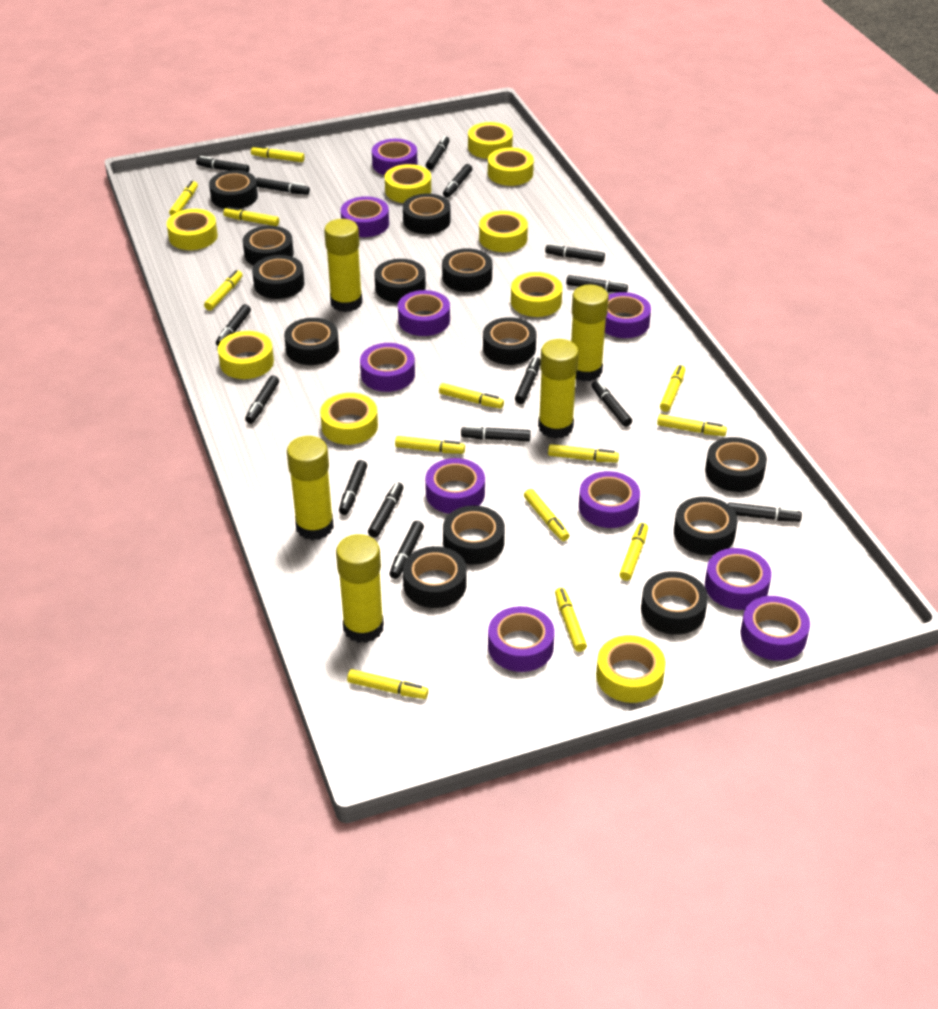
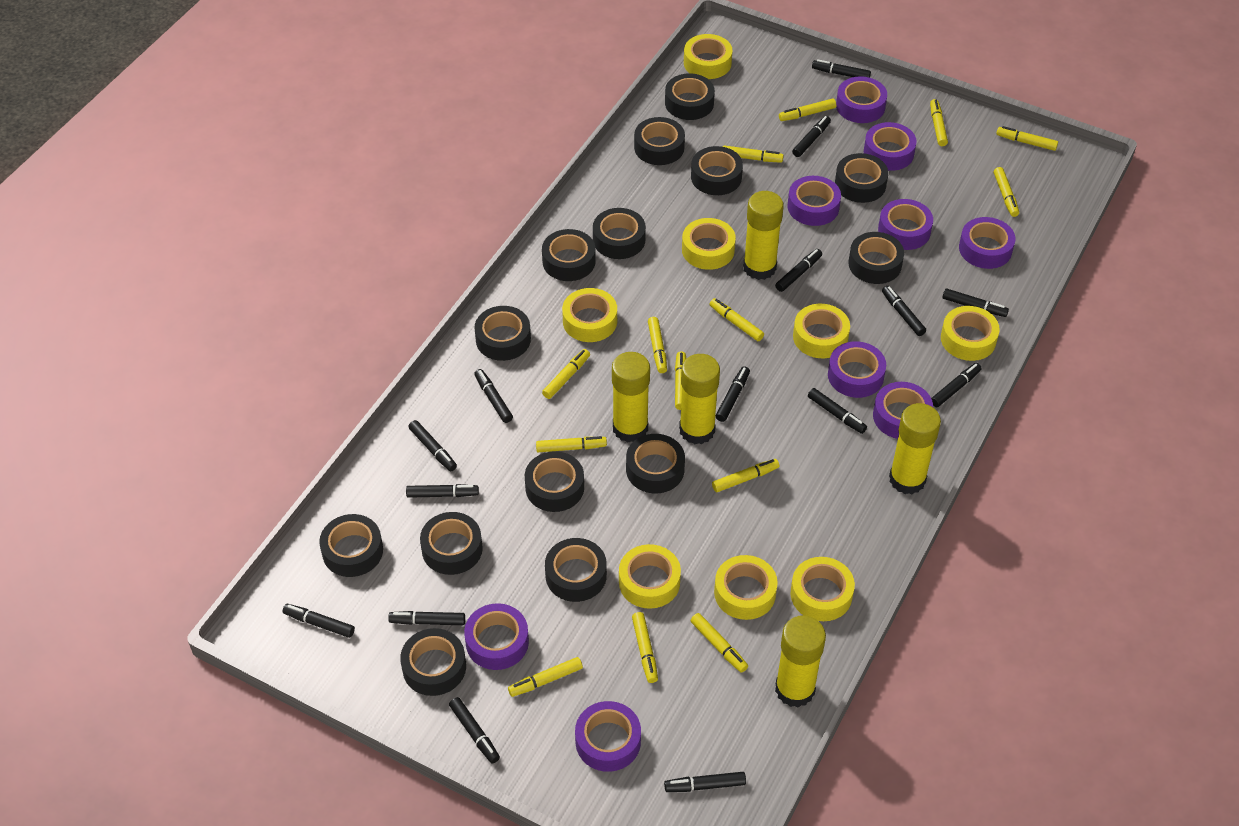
black tape: [209,170,258,209] [243,226,294,266] [252,255,305,299] [284,318,339,365] [374,259,426,303] [403,194,451,234] [403,546,467,608] [442,248,492,292] [443,506,505,565] [483,317,536,365] [641,571,708,635] [674,497,738,555] [705,437,767,492] = 13 -> [319,514,383,577] [400,628,466,696] [420,512,483,575] [474,306,531,361] [525,451,584,512] [542,229,596,281] [545,538,607,602] [593,208,646,259] [626,434,685,493] [634,117,685,165] [665,73,715,120] [691,146,743,195] [835,153,888,203] [848,232,904,284] = 14
purple tape: [341,196,389,237] [360,343,415,392] [372,139,418,175] [398,290,450,336] [425,458,485,514] [488,606,555,672] [579,471,640,528] [605,292,651,338] [705,548,772,610] [740,596,810,661] = 10 -> [464,603,529,670] [575,701,641,772] [788,176,841,226] [828,341,886,398] [836,76,887,123] [864,122,917,171] [873,382,933,439] [878,199,933,250] [959,217,1016,269] = 9
yellow marker: [169,181,198,216] [204,270,242,311] [223,207,279,226] [251,146,305,162] [347,669,429,699] [395,436,465,454] [439,383,504,409] [524,489,570,541] [548,444,619,463] [555,587,587,652] [619,523,648,581] [657,414,727,436] [660,365,685,412] = 13 -> [508,657,583,697] [536,436,607,452] [542,349,590,399] [632,612,658,683] [648,317,667,373] [675,351,686,410] [690,613,748,673] [710,298,764,341] [712,459,779,492] [723,145,784,163] [779,98,836,121] [930,99,948,146] [994,167,1019,217] [996,126,1058,151] = 14
yellow tape: [167,209,218,250] [218,331,274,379] [320,393,378,445] [385,164,431,203] [468,122,513,159] [479,211,528,252] [488,148,534,186] [511,272,563,317] [596,635,666,703] = 9 -> [562,288,617,342] [619,544,681,609] [682,218,736,270] [684,34,733,79] [714,555,778,620] [791,557,855,621] [793,304,850,358] [941,306,1000,361] = 8

